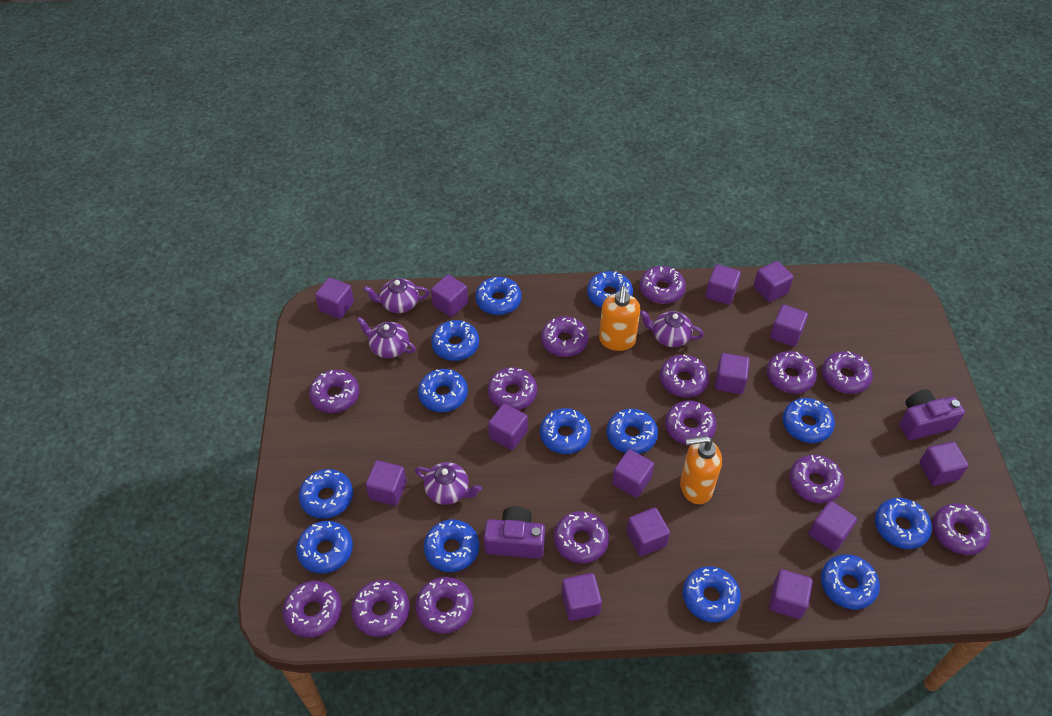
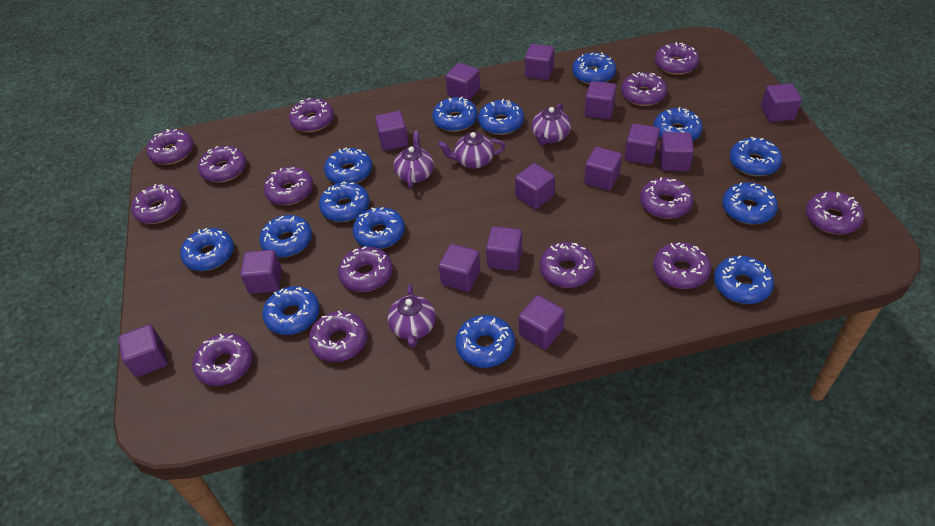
blue donut: [296,521,353,574] [299,469,353,519] [418,369,468,412] [424,520,479,572] [431,320,479,361] [475,277,522,315] [540,408,591,454] [587,271,633,308] [606,409,658,454] [683,566,741,622] [783,398,835,443] [821,554,880,610] [875,498,932,549] = 13 -> [180,228,234,271] [259,215,312,257] [262,286,320,335] [319,181,370,222] [324,148,372,184] [353,207,405,249] [432,97,478,132] [455,315,515,368] [478,99,524,135] [572,52,616,84] [654,107,703,141] [714,255,774,304] [722,182,778,225] [730,137,782,176] = 14
orange soap dispenser: [599,286,640,351] [680,436,722,504] = 2 -> none = 0
purple camera: [484,506,545,559] [899,389,965,440] = 2 -> none = 0

